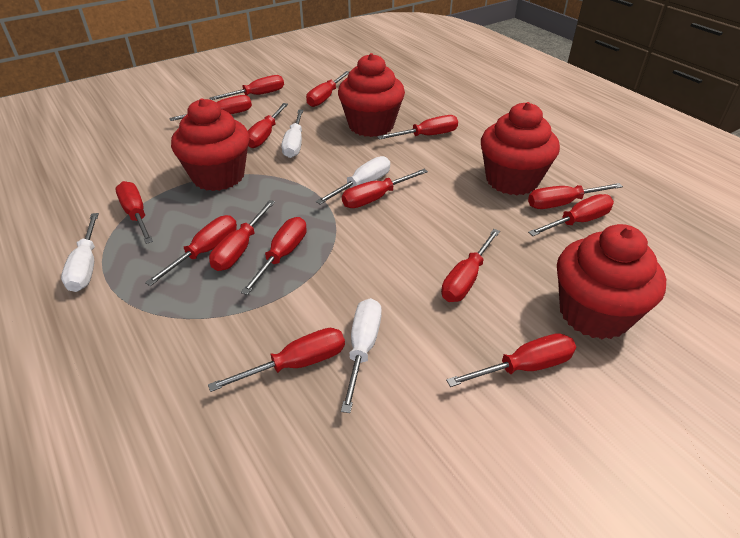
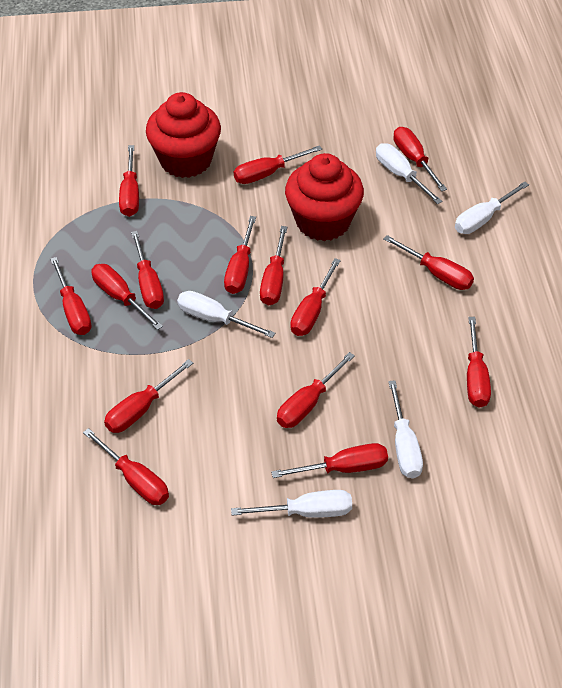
red cupcake: [171,98,250,191] [338,53,405,137] [481,102,560,195] [557,224,666,339] = 4 -> [146,92,221,178] [285,153,364,241] = 2
white screwdriver: [61,213,99,292] [281,110,304,158] [316,156,390,205] [341,298,382,413] = 4 -> [177,291,275,338] [231,490,352,518] [376,143,443,204] [388,380,423,478] [455,181,529,234] = 5

